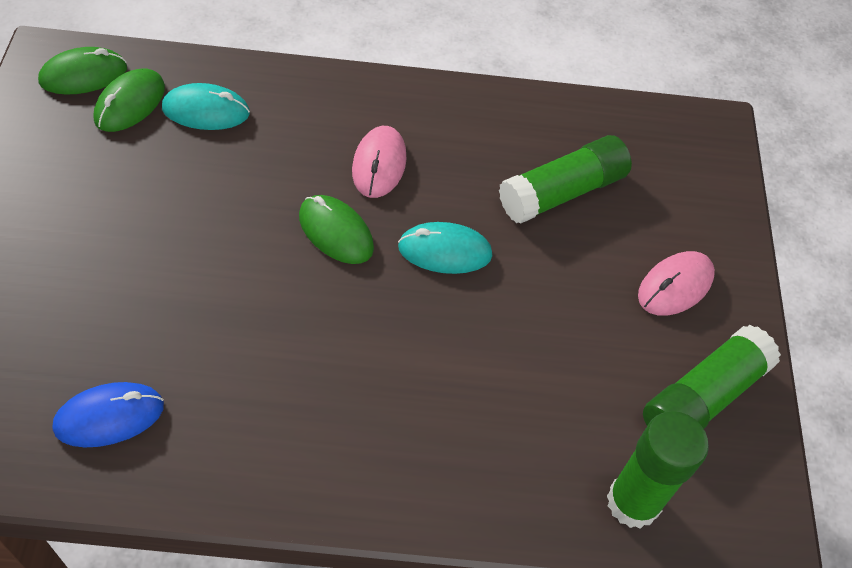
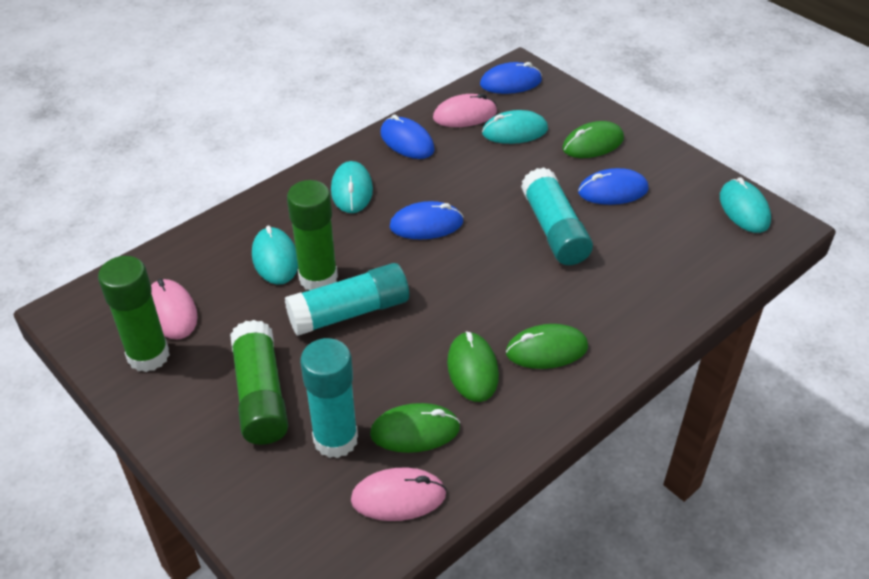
blue mouse: [53,382,164,447] = 1 -> [380,114,435,159] [390,201,464,240] [480,62,542,94] [578,168,649,205] = 4
green mouse: [38,47,127,95] [93,69,165,132] [299,195,374,264] = 3 -> [370,403,460,453] [447,331,499,402] [506,324,588,369] [562,121,624,158] = 4
pink mouse: [352,126,406,198] [638,251,715,316] = 2 -> [151,278,198,339] [351,467,447,521] [433,93,497,127] = 3
turquoise glue stick: none = 0 -> [285,263,409,336] [300,338,358,458] [521,167,593,265] = 3
turquoise mouse: [162,83,250,130] [398,222,493,274] = 2 -> [252,226,298,285] [331,161,373,213] [482,110,548,144] [720,177,771,233] = 4

